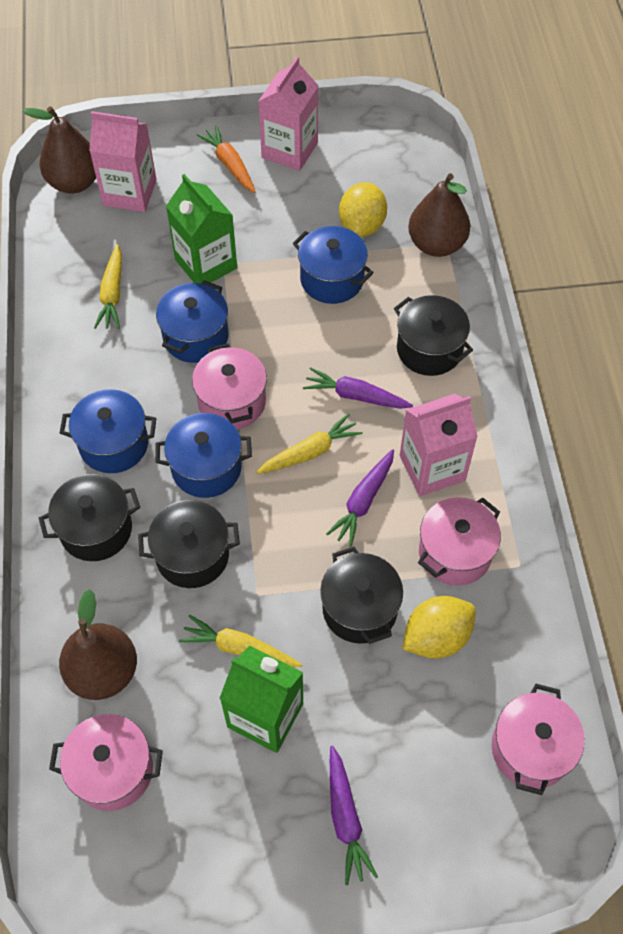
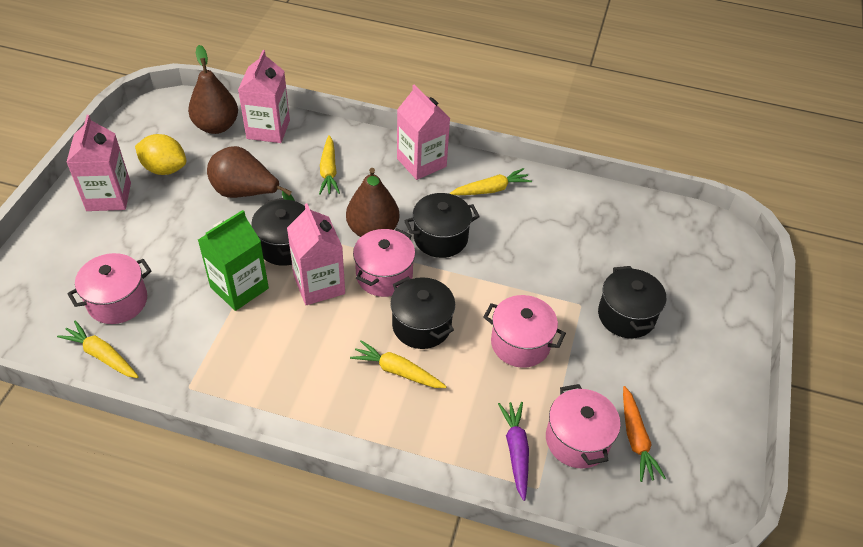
blue pot: [60,389,157,473] [155,413,252,498] [156,280,228,363] [293,226,374,304] = 4 -> none = 0
green carton: [166,174,237,283] [220,646,303,753] = 2 -> [198,210,269,311] = 1
pink carton: [89,111,157,212] [258,56,318,171] [400,394,478,496] = 3 -> [66,115,131,211] [238,50,290,143] [287,203,345,305] [397,84,450,180] = 4
purple carrot: [303,367,413,409] [326,449,394,547] [330,745,378,885] = 3 -> [498,402,529,501] = 1
yellow carrot: [94,244,122,329] [179,615,302,667] [256,413,363,474] = 3 -> [57,320,139,378] [319,135,340,195] [350,340,447,388] [450,168,532,195] = 4
yellow lemon: [339,182,387,237] [402,596,476,659] = 2 -> [135,134,186,175] = 1

